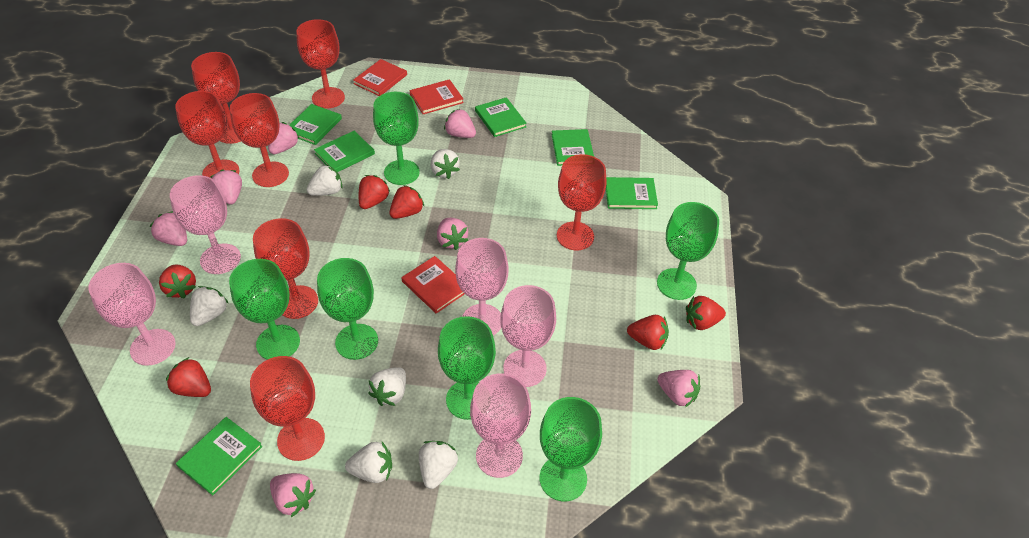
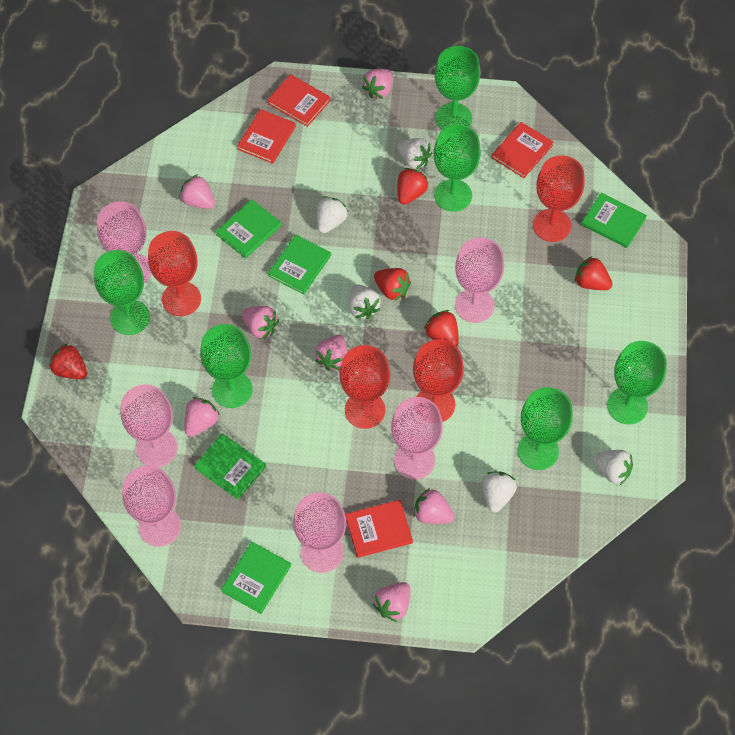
green book: [176,417,262,495] [289,104,342,145] [314,131,375,172] [475,97,527,137] [552,129,594,166] [606,177,658,209] = 6 -> [194,433,266,500] [216,199,282,259] [221,542,291,614] [268,234,331,295] [581,192,647,248] = 5
pink goblet: [89,263,176,366] [170,175,241,274] [455,238,509,335] [470,373,531,478] [501,285,556,387] = 5 -> [97,201,152,283] [121,384,178,467] [122,466,181,547] [293,492,346,573] [391,397,443,480] [455,237,504,323] = 6
red book: [353,59,407,96] [401,256,464,314] [410,79,464,114] = 3 -> [237,109,296,164] [267,74,331,127] [345,500,413,558] [491,122,554,178] = 4
red goblet: [175,91,239,178] [191,52,241,144] [230,93,289,187] [250,356,325,461] [253,218,318,319] [296,19,345,109] [557,154,606,250] = 7 -> [148,231,201,316] [340,345,390,429] [413,339,464,422] [533,155,585,242] = 4
red strawberry: [159,265,196,298] [166,357,211,397] [359,175,390,209] [389,185,424,219] [627,315,669,350] [686,296,726,330] = 6 -> [49,343,87,379] [374,268,411,301] [398,168,428,205] [424,310,459,346] [575,256,612,290] = 5
white strawberry: [190,286,228,326] [306,164,342,196] [345,442,392,483] [368,367,406,406] [419,441,458,489] [431,149,460,179] = 6 -> [317,196,348,233] [349,284,381,319] [397,138,432,169] [482,472,517,513] [593,450,633,485] = 5

